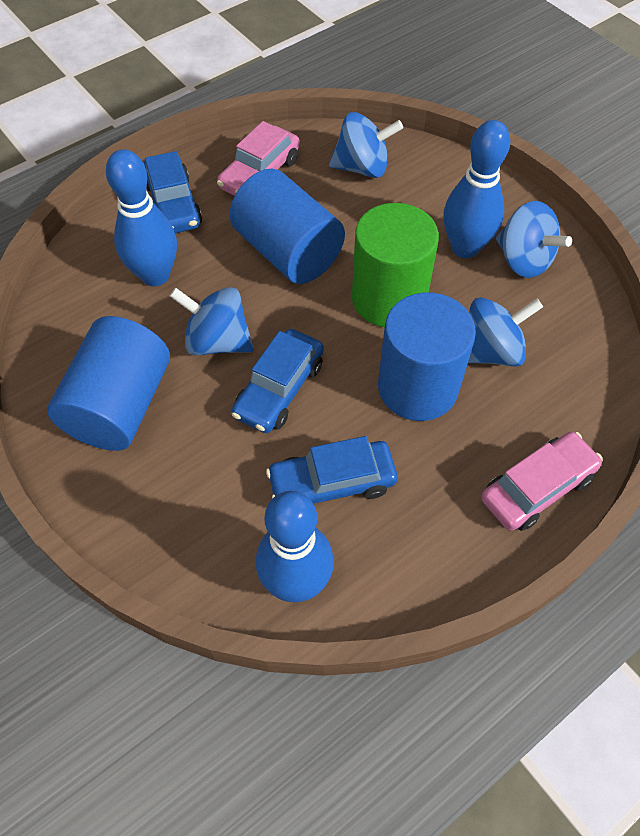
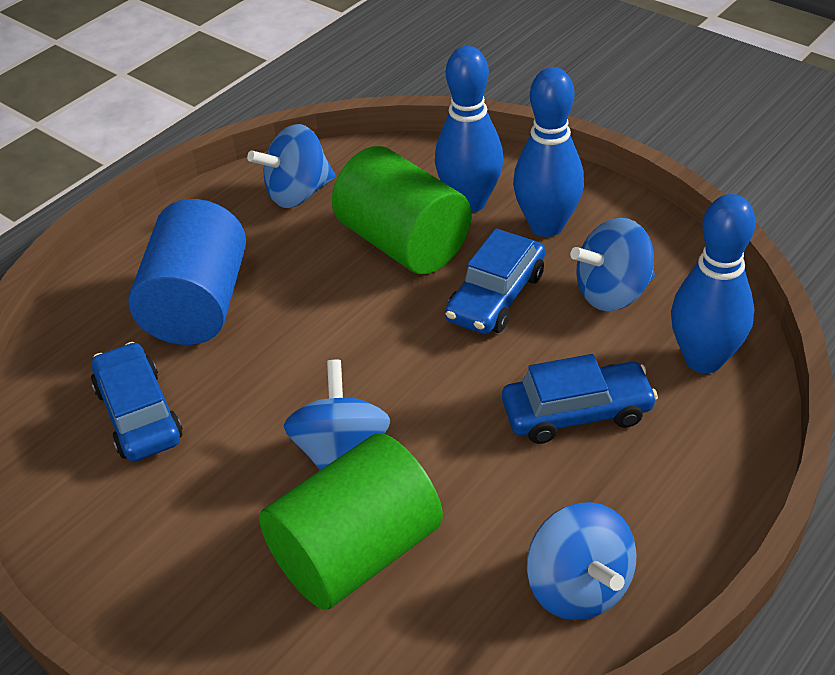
blue cylinder: [47,316,170,451] [230,169,345,284] [378,292,476,421] = 3 -> [128,199,246,345] = 1
green cylinder: [352,203,439,327] = 1 -> [259,433,443,610] [332,146,471,275] = 2
pink car: [217,121,300,196] [481,432,603,531] = 2 -> none = 0

